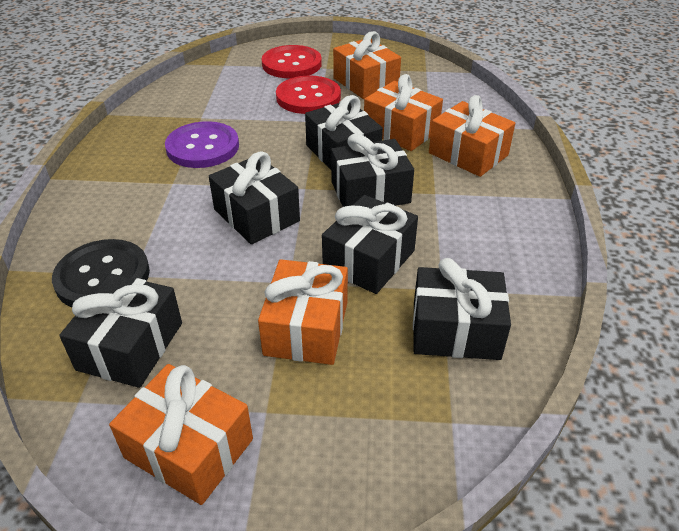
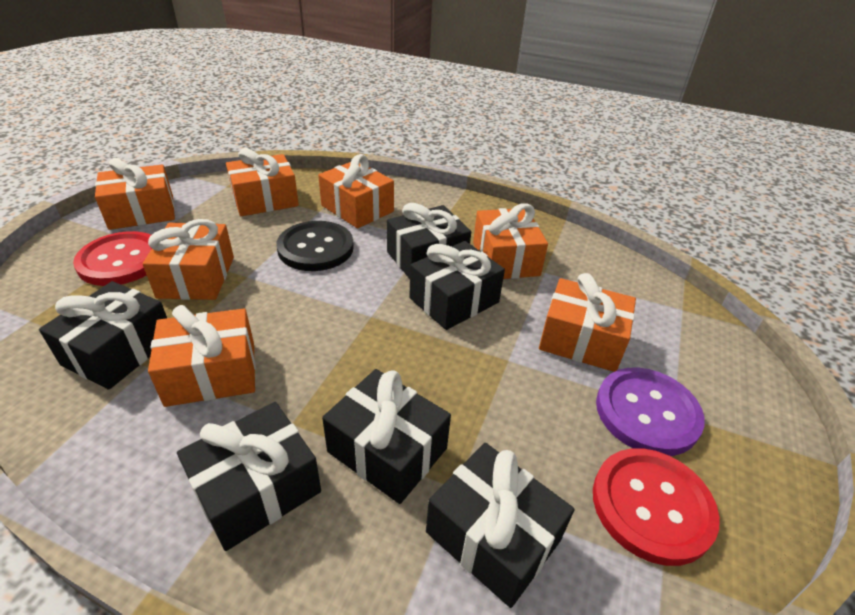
orange gift: [109,364,253,505] [258,259,348,365] [333,31,401,99] [364,74,443,151] [429,95,515,177] = 5 -> [95,158,175,230] [143,219,234,300] [148,305,256,407] [226,148,299,216] [318,154,394,228] [473,204,548,279] [539,273,636,372] = 7

